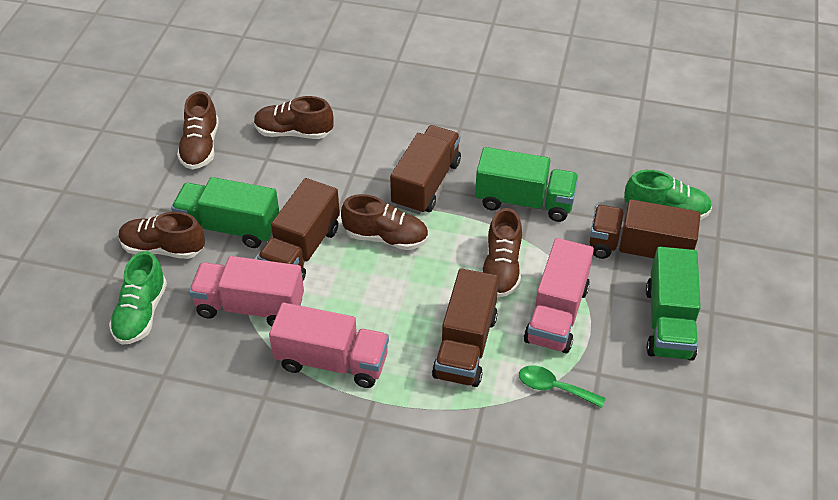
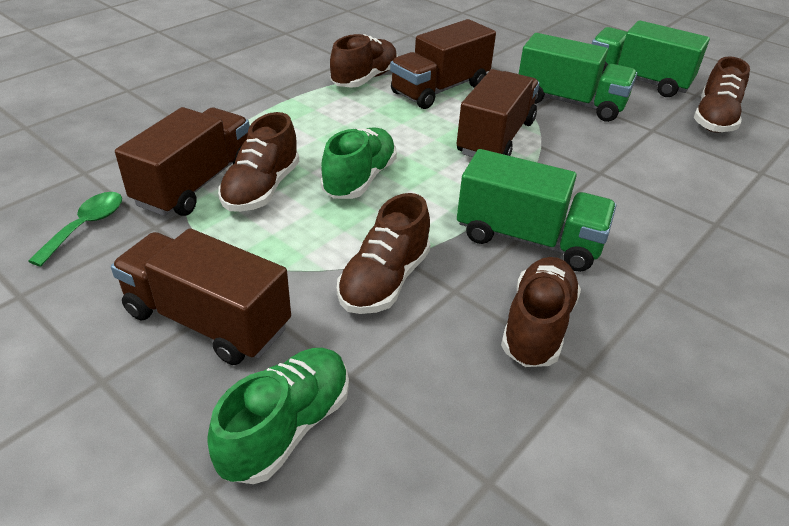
pink truck: [189,256,304,327] [269,303,389,388] [524,238,594,353] = 3 -> none = 0

